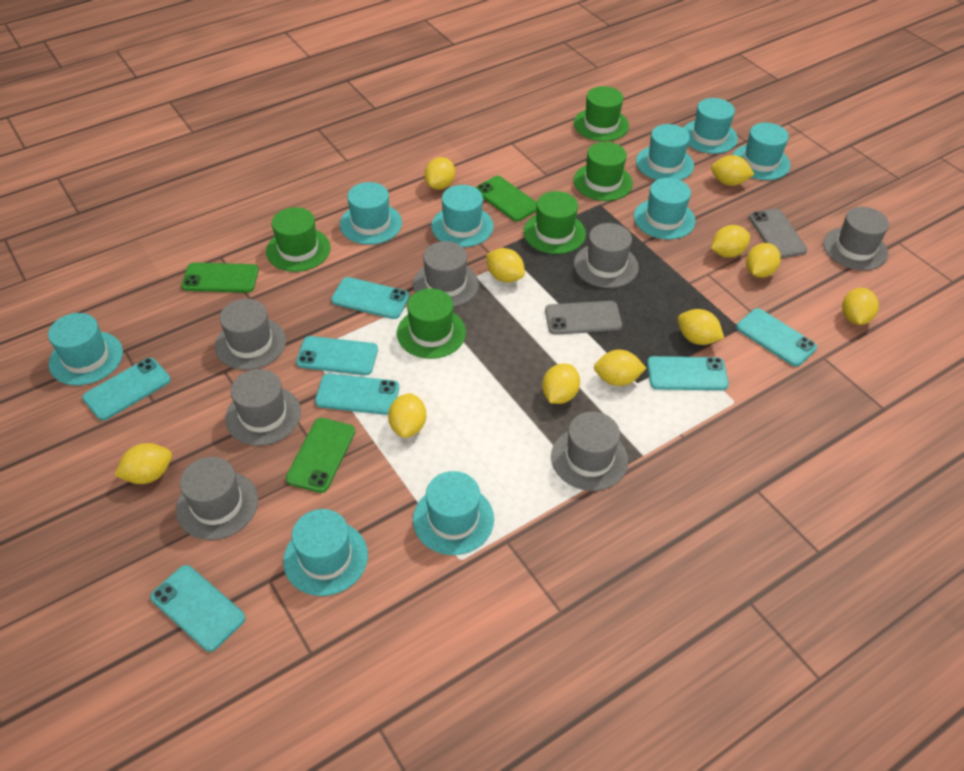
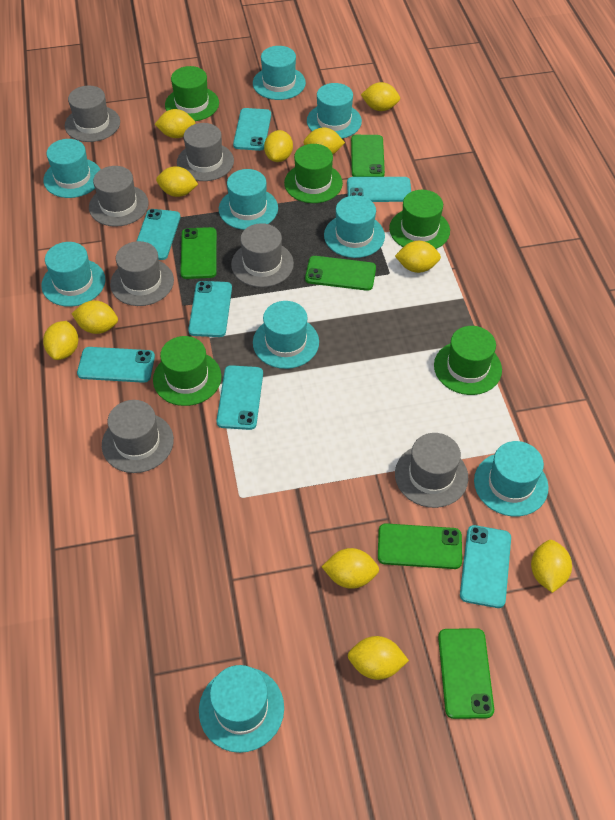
green phone: [182,263,259,293] [286,418,355,493] [475,176,537,221] = 3 -> [180,227,217,279] [305,256,376,291] [351,135,385,177] [378,523,462,569] [438,628,494,719] = 5
grey phone: [545,301,622,335] [749,209,807,258] = 2 -> none = 0

